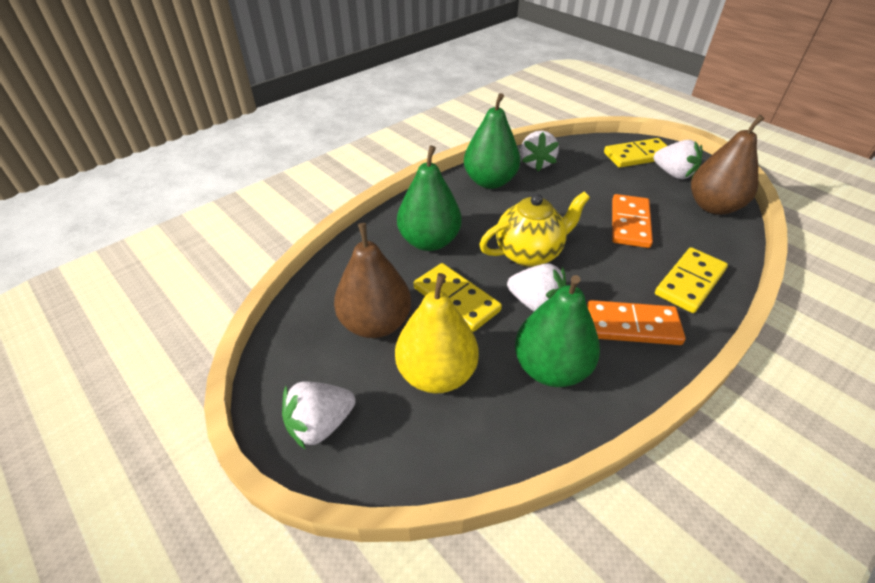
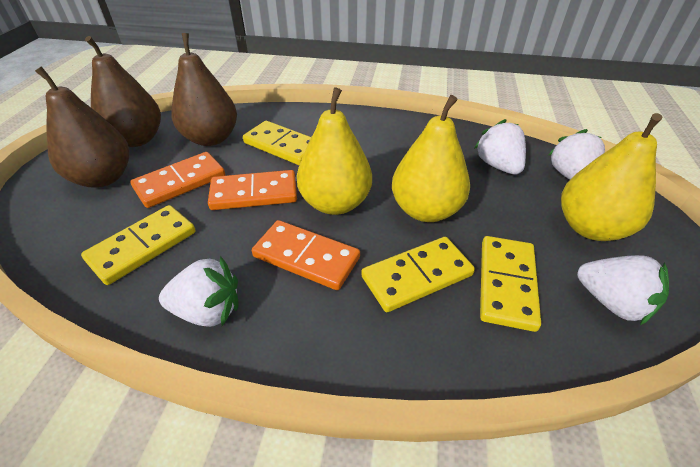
brown pear: [334,223,411,338] [691,115,765,215] = 2 -> [35,66,129,188] [85,36,161,147] [172,33,237,146] = 3
green pear: [397,145,461,251] [464,93,520,189] [515,275,600,387] = 3 -> none = 0
orange domino: [587,300,685,345] [612,194,653,248] = 2 -> [130,152,225,208] [208,170,297,210] [252,220,360,290] = 3
yellow domino: [414,263,502,332] [604,138,667,168] [655,247,728,313] = 3 -> [81,205,196,285] [243,121,311,165] [361,237,475,312] [480,236,541,332] = 4
yellow pear: [395,273,479,393] = 1 -> [297,87,372,215] [392,95,470,222] [561,113,662,241] = 3
yellow teapot: [479,192,590,267] = 1 -> none = 0

